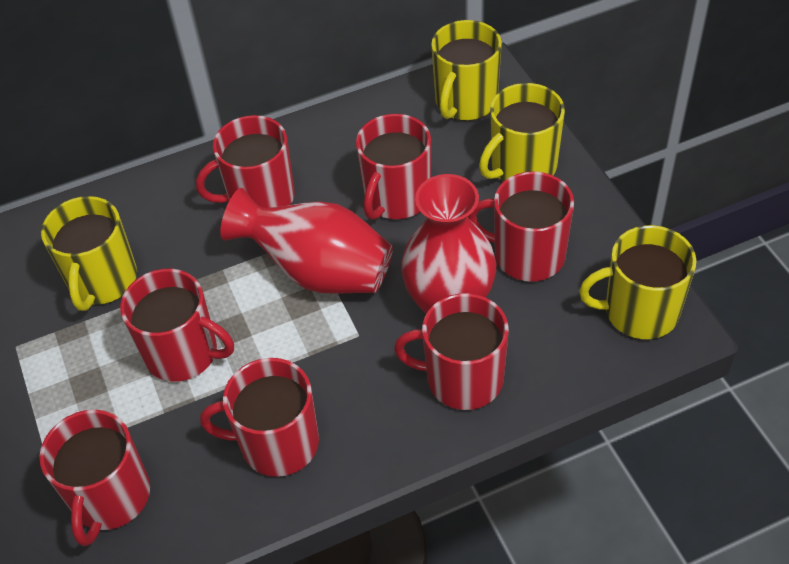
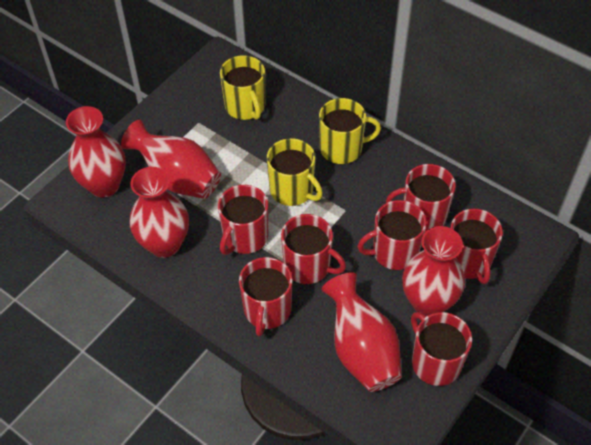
red vase: [220,188,393,294] [401,174,496,314] = 2 -> [66,106,126,197] [121,119,221,199] [130,167,189,258] [321,272,402,392] [402,226,465,316] = 5
yellow mug: [41,196,137,311] [431,20,502,121] [479,83,565,182] [579,225,697,339] = 4 -> [220,55,265,120] [267,138,323,206] [319,98,381,164] = 3

